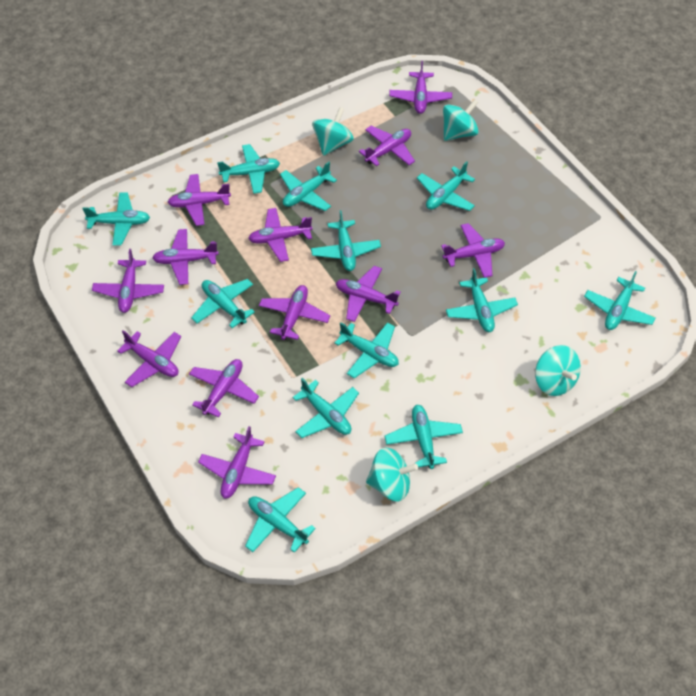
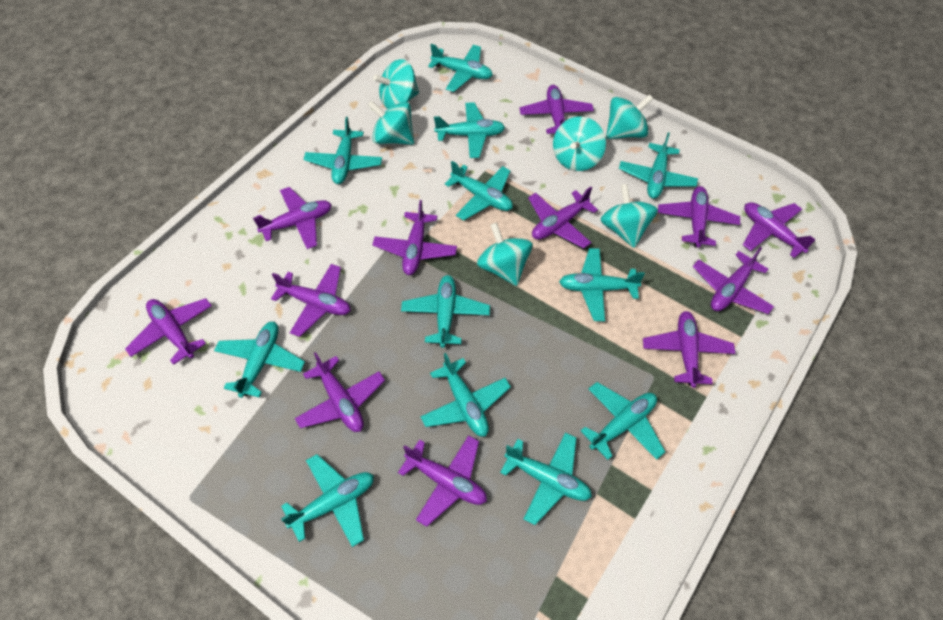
turquoise spinning top: [312,107,354,156] [366,447,418,502] [443,99,479,141] [535,345,581,396] = 4 -> [368,101,414,145] [373,59,419,109] [477,222,533,286] [553,116,606,171] [600,184,658,248] [606,94,653,139] = 6

